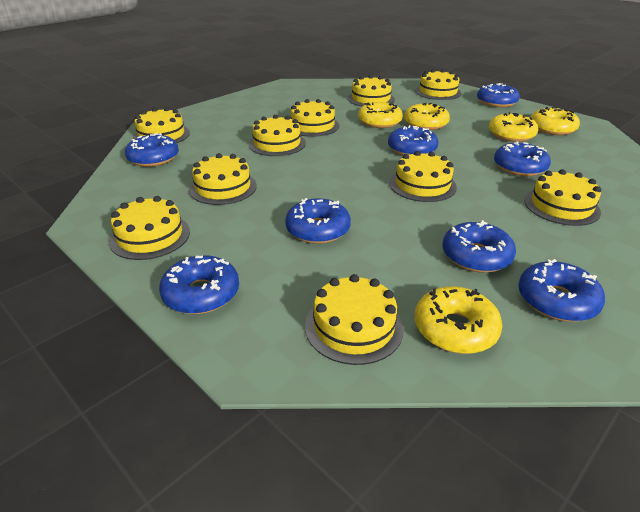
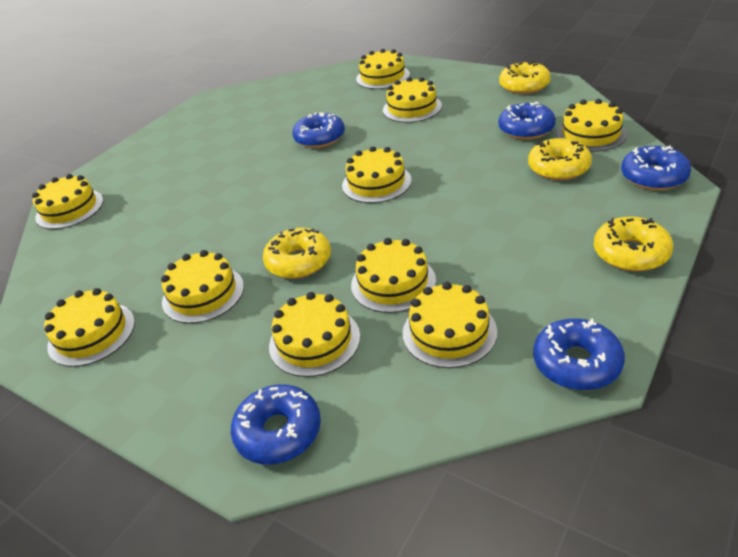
blue donut: [125,133,179,167] [159,255,239,314] [285,198,351,244] [388,125,439,155] [442,220,516,273] [477,83,520,107] [494,141,551,176] [518,259,605,322] = 8 -> [231,384,321,465] [292,112,345,148] [498,101,556,140] [533,318,625,390] [621,145,691,190] = 5
yellow donut: [358,102,403,128] [404,103,450,130] [415,286,502,354] [489,112,538,142] [531,107,580,135] = 5 -> [263,228,331,279] [499,61,551,94] [528,138,592,180] [594,217,673,271] = 4

